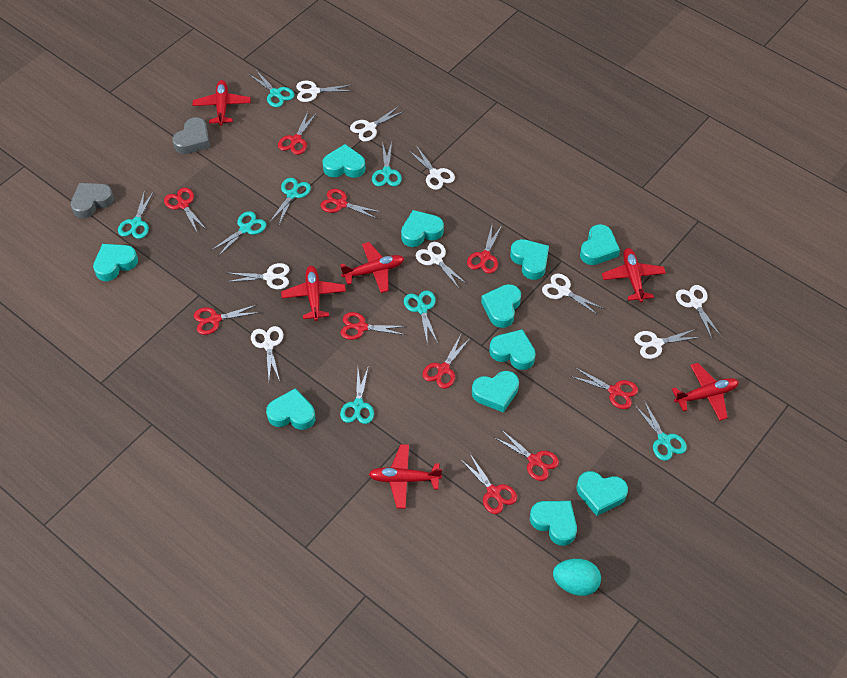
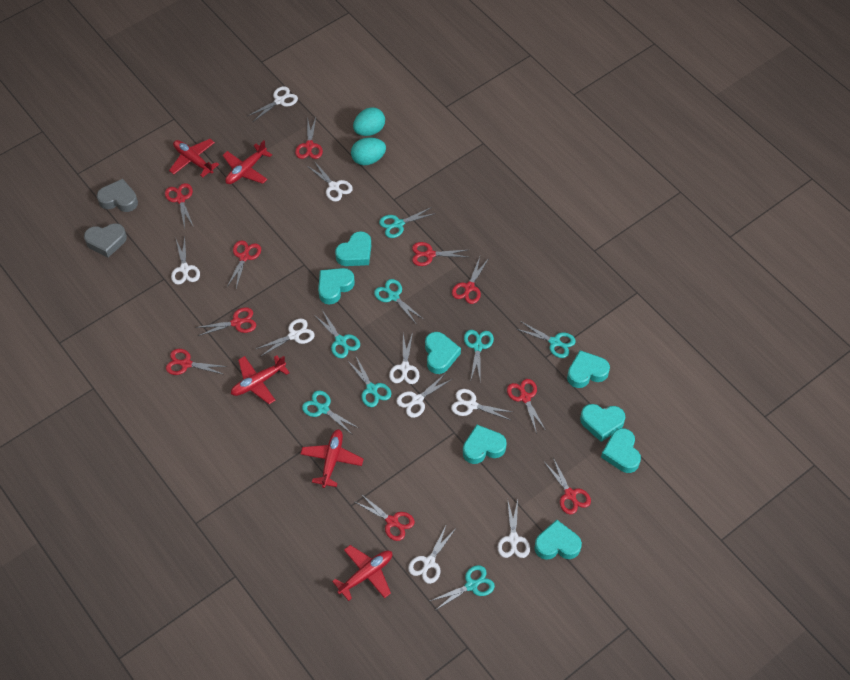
red plane: [193,80,251,126] [281,266,346,321] [340,242,404,293] [369,444,442,509] [602,248,666,302] [672,363,739,421] = 6 -> [169,139,219,178] [223,140,272,184] [231,355,290,404] [301,429,364,488] [332,545,392,601] = 5
turquoise egg: [553,559,601,596] = 1 -> [351,137,386,165] [353,107,385,136] = 2
turquoise heart: [93,244,138,281] [266,388,315,430] [322,144,366,178] [401,210,444,247] [472,371,519,413] [481,284,521,328] [489,329,536,370] [510,239,549,280] [530,501,577,546] [577,471,628,516] [580,224,620,265] = 11 -> [318,268,355,305] [335,231,371,266] [425,332,461,374] [463,425,507,464] [534,520,582,560] [567,350,610,388] [580,404,626,442] [601,428,641,473] = 8

